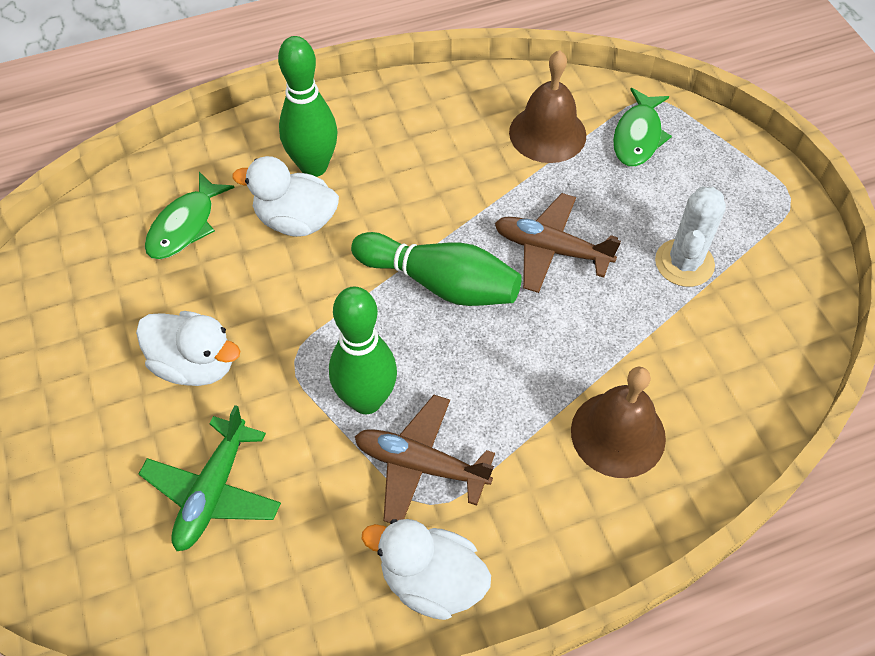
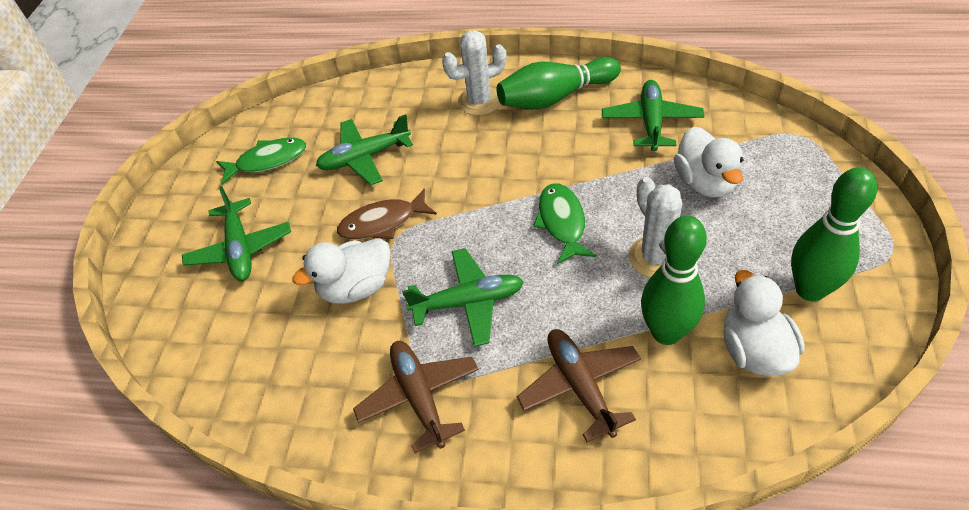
brown bell: [509,50,586,163] [571,367,666,478] = 2 -> none = 0
brown fish: none = 0 -> [337,188,437,240] = 1
green plane: [139,405,281,551] = 1 -> [182,186,291,281] [316,114,413,185] [402,248,524,347] [602,80,704,151] = 4
white cactus: [655,186,726,287] = 1 -> [442,30,506,116] [629,177,682,278] = 2

